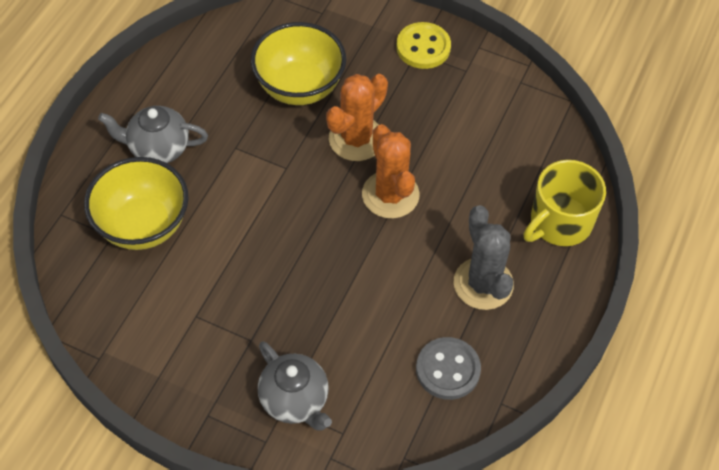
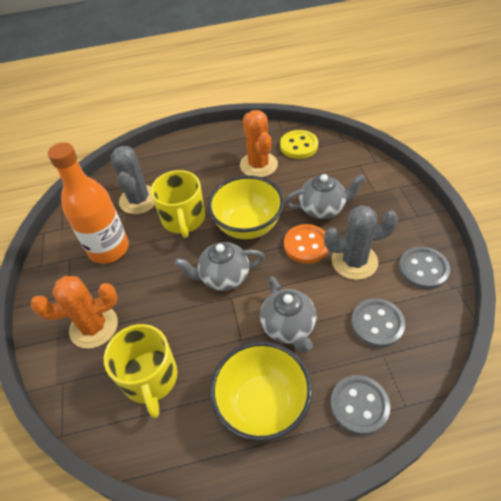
grey button: [416,337,481,400] = 1 -> [330,375,390,435] [351,298,405,348] [399,247,450,290] = 3
grey cactus: [453,205,514,310] = 1 -> [111,146,155,214] [324,205,399,280] = 2
grey teapot: [98,106,208,163] [258,341,332,431] = 2 -> [175,242,265,291] [260,276,317,353] [285,174,365,219] = 3
orange bottle: none = 0 -> [48,142,129,264] = 1
orange button: none = 0 -> [284,224,329,264] = 1
yellow mug: [523,160,606,246] = 1 -> [104,324,178,418] [151,170,205,238] = 2

